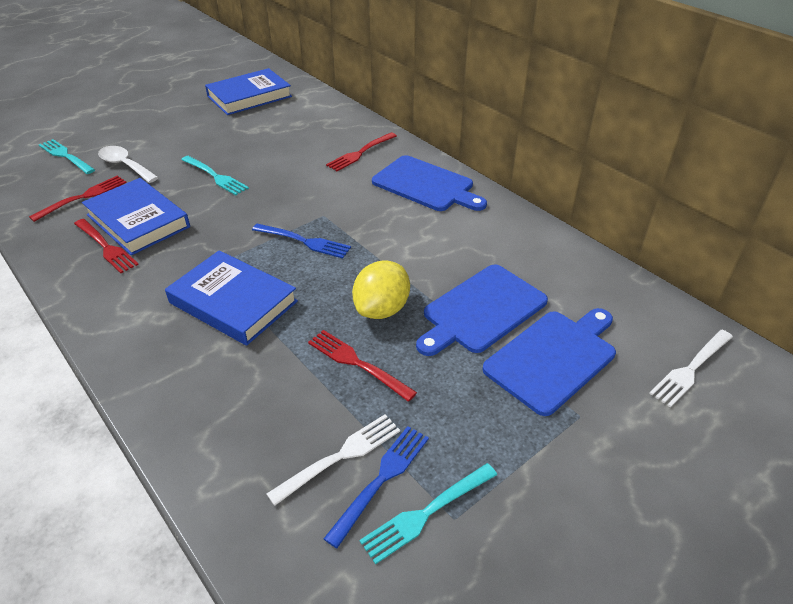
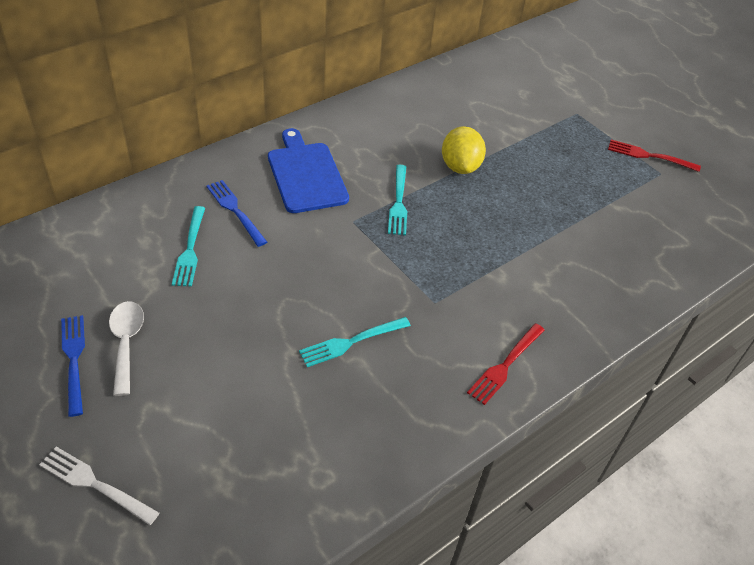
blue book: [82,178,190,255] [165,250,298,346] [205,68,292,115] = 3 -> none = 0
blue cutting board: [372,155,487,211] [416,265,548,356] [482,308,616,416] = 3 -> [268,128,349,213] = 1
red fork: [29,176,127,222] [74,219,139,273] [308,330,417,402] [326,132,397,171] = 4 -> [467,323,545,405] [608,139,701,172] = 2
white fork: [267,414,400,506] [649,330,733,408] = 2 -> [39,447,159,525] = 1

